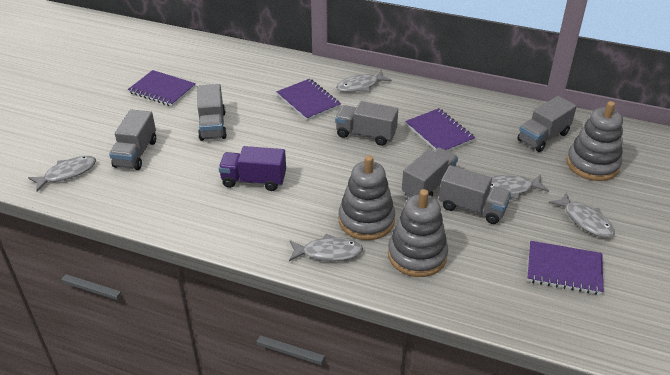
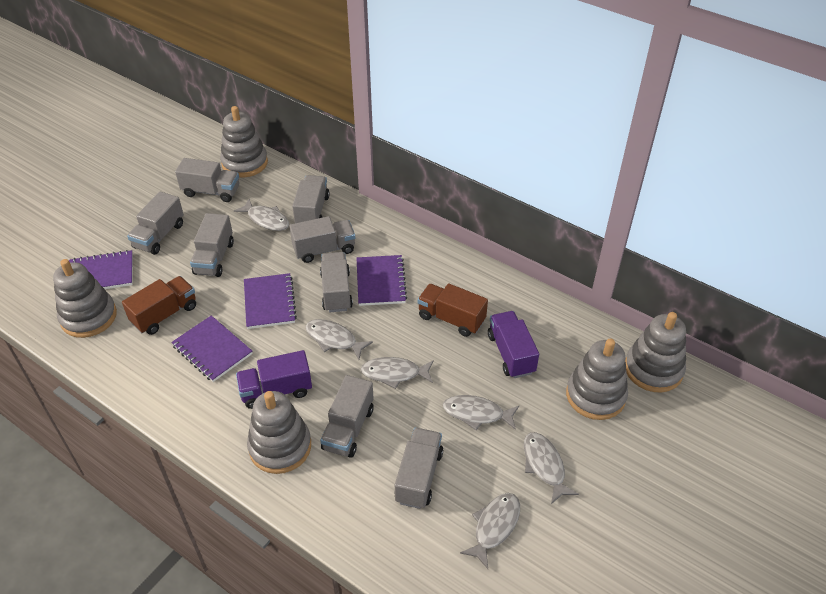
brown truck: none = 0 -> [122,276,196,335] [417,283,488,337] = 2
grey fish: [28,156,96,191] [289,234,363,261] [336,70,392,92] [490,175,549,200] [549,192,615,238] = 5 -> [234,199,289,231] [306,319,373,360] [361,357,434,389] [443,395,519,430] [460,493,520,569] [524,432,579,504] = 6
grey stacking toy: [339,155,395,240] [388,189,448,277] [567,101,623,181] = 3 -> [53,259,117,338] [220,106,268,177] [247,391,311,474] [566,338,628,420] [625,312,686,392] = 5
grey truck: [109,109,156,170] [198,84,227,141] [335,101,398,146] [402,148,458,197] [439,165,511,224] [518,96,577,152] = 6 -> [127,191,184,255] [175,158,239,202] [190,213,234,277] [289,216,355,263] [292,175,330,223] [320,252,353,312] [320,375,374,458] [394,428,443,509] = 8
purple truck: [218,146,286,191] = 1 -> [236,350,312,409] [488,311,539,378] = 2

